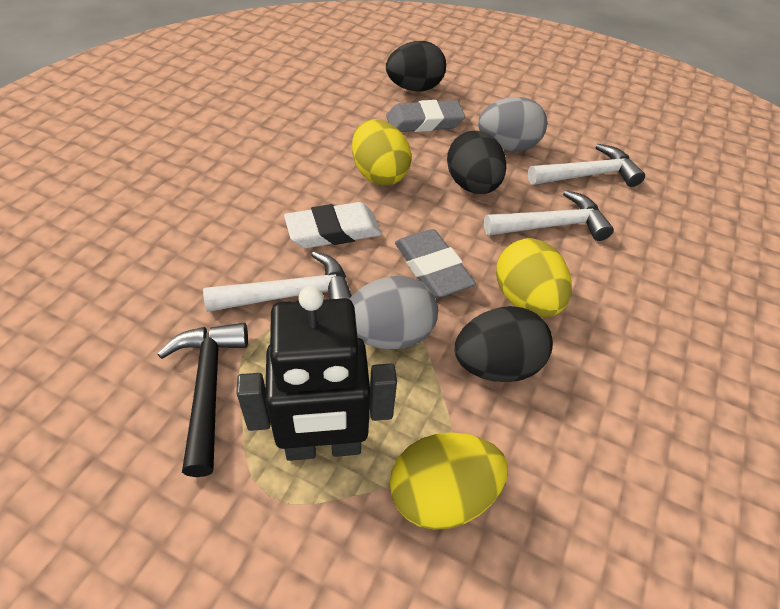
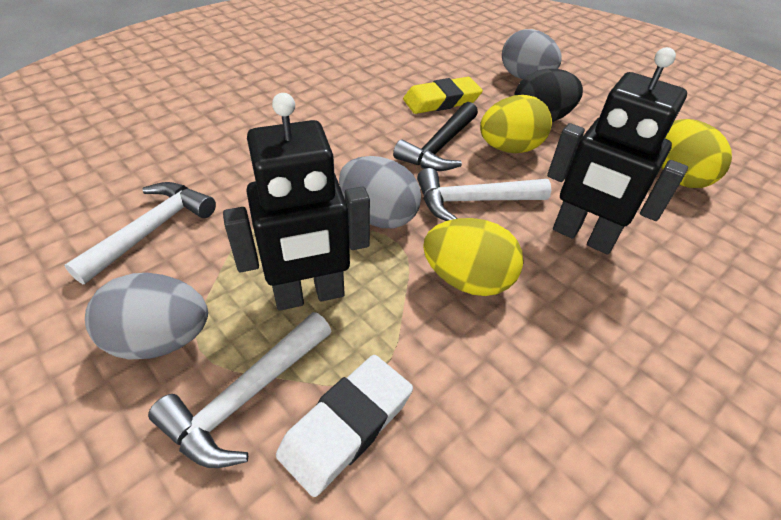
black egg: [386,41,446,91] [447,131,506,194] [454,306,553,382] = 3 -> [514,69,583,122] = 1
black robot: [236,286,397,461] = 1 -> [223,93,370,311] [547,47,688,255] = 2
grey egg: [349,276,438,349] [478,97,547,152] = 2 -> [85,273,208,359] [339,156,421,228] [502,29,562,79] = 3
grey eraser: [386,100,465,132] [395,229,476,298] = 2 -> none = 0
yellow eraser: none = 0 -> [403,77,483,114] = 1

